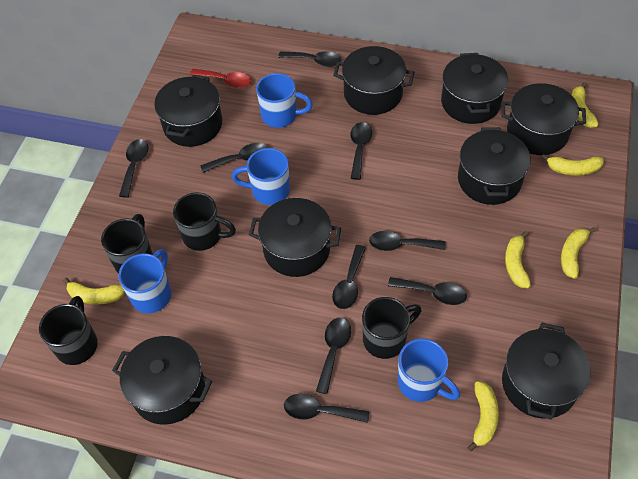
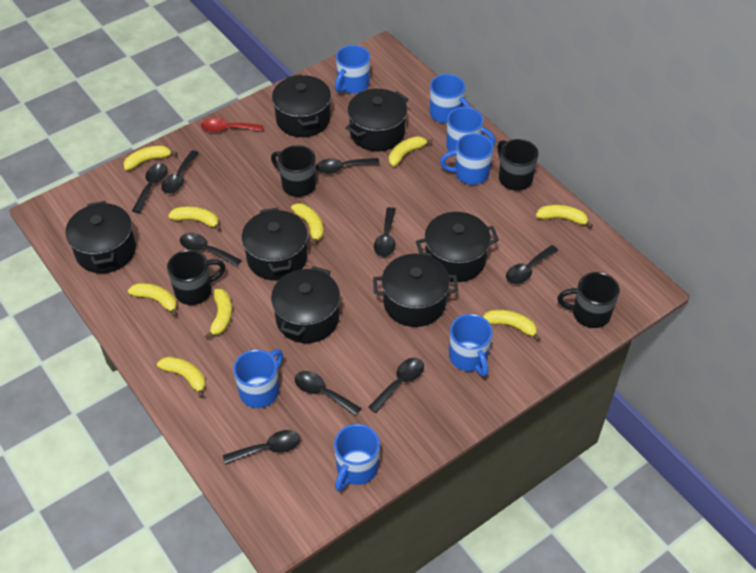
black pot: [112,336,212,425] [154,75,222,147] [249,198,341,277] [333,46,414,115] [441,53,508,124] [458,127,531,205] [501,83,586,155] [502,323,590,420] = 8 -> [66,201,136,273] [242,207,308,281] [271,266,340,343] [272,74,331,137] [346,89,409,152] [373,254,458,327] [416,212,499,282] = 7
blue mug: [119,249,171,313] [232,148,290,205] [256,73,313,128] [398,339,460,402] = 4 -> [233,349,283,408] [334,424,380,491] [335,45,370,94] [430,74,471,123] [440,133,493,185] [446,107,496,156] [449,314,493,377] = 7
yellow banana: [63,278,125,305] [467,381,499,452] [505,231,531,288] [541,154,604,176] [561,227,596,279] [571,82,599,128] = 6 -> [123,145,177,170] [128,283,177,317] [157,356,205,398] [168,206,221,231] [205,289,232,339] [291,203,324,246] [389,136,433,167] [483,309,540,341] [536,204,593,228] = 9

